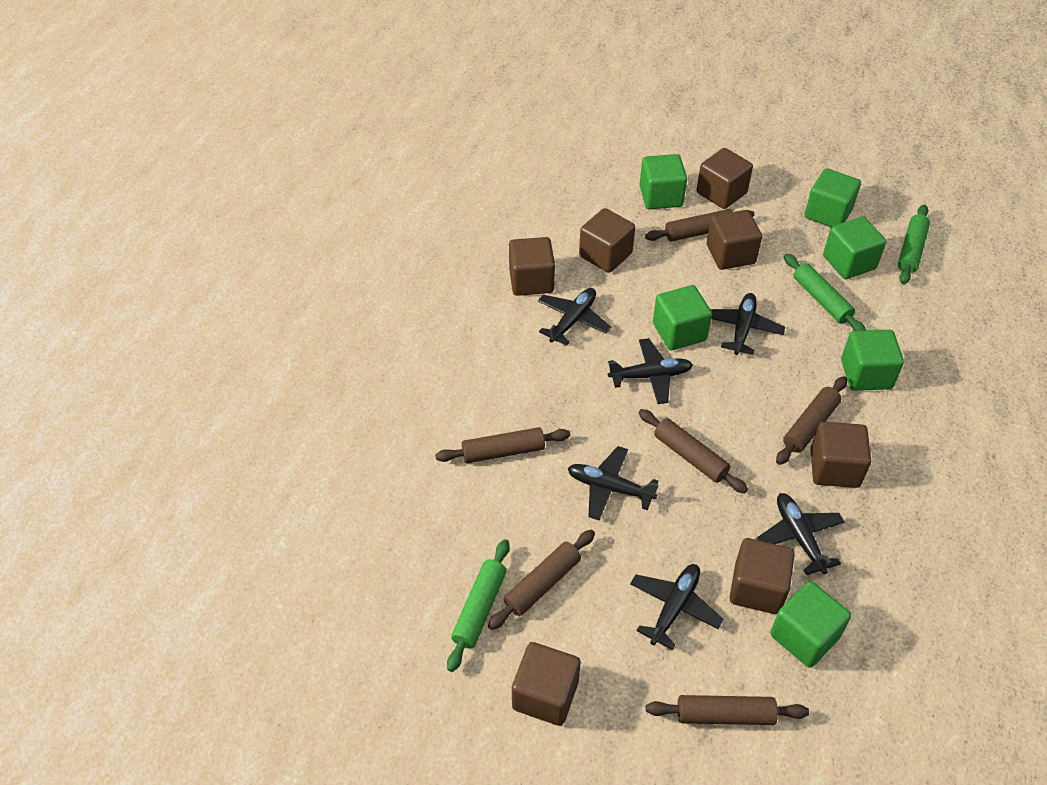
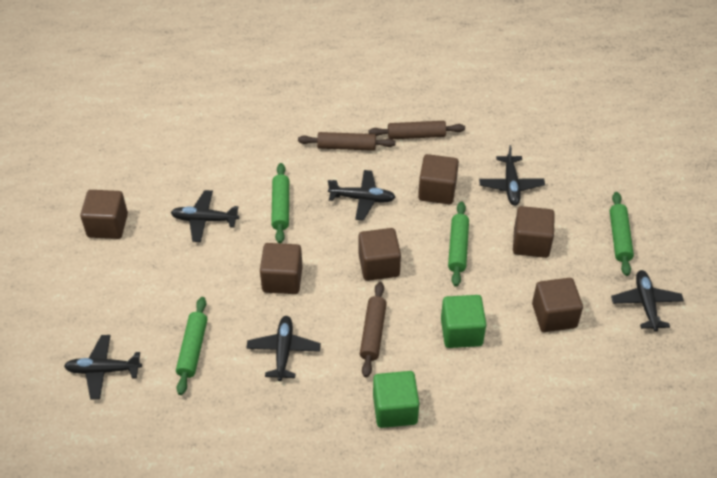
brown cube: [509,237,555,296] [512,642,581,726] [579,208,635,273] [696,148,753,209] [707,210,762,270] [729,538,795,614] [810,422,871,488] = 7 -> [80,190,128,239] [260,243,303,294] [359,228,401,281] [418,154,459,204] [513,206,555,258] [532,278,583,332] = 6
brown rolling pin: [435,427,570,463] [488,530,595,630] [639,409,748,493] [645,209,754,242] [646,695,809,725] [776,376,847,465] = 6 -> [298,132,396,151] [360,282,387,378] [369,121,465,139] = 3
green cube: [639,154,687,209] [653,285,712,350] [770,581,851,668] [804,168,861,227] [823,217,886,279] [841,330,904,391] = 6 -> [373,371,419,428] [441,295,486,348] = 2
green rolling pin: [447,539,510,672] [784,254,866,331] [898,205,930,284] = 3 -> [176,297,207,395] [271,163,289,243] [448,202,469,287] [610,192,634,276] = 4

